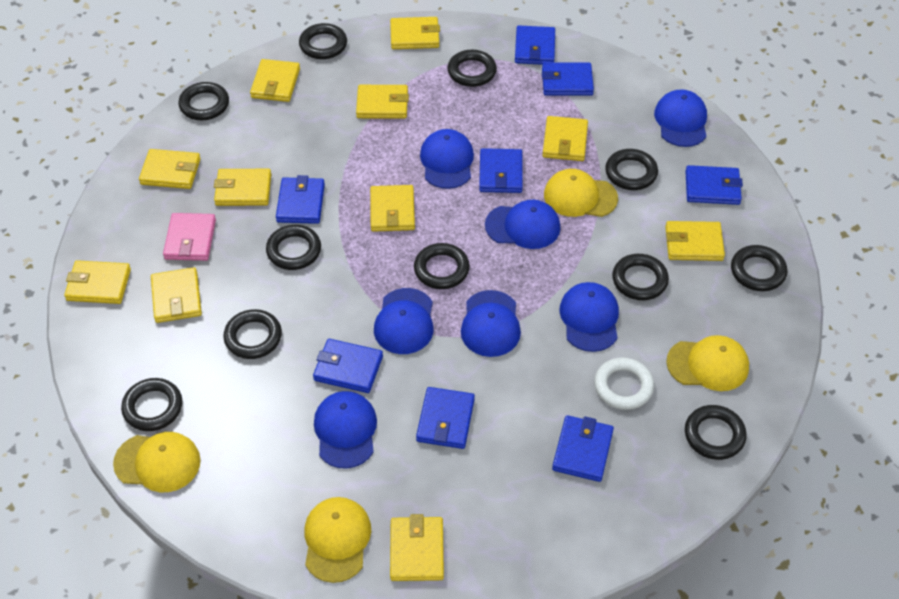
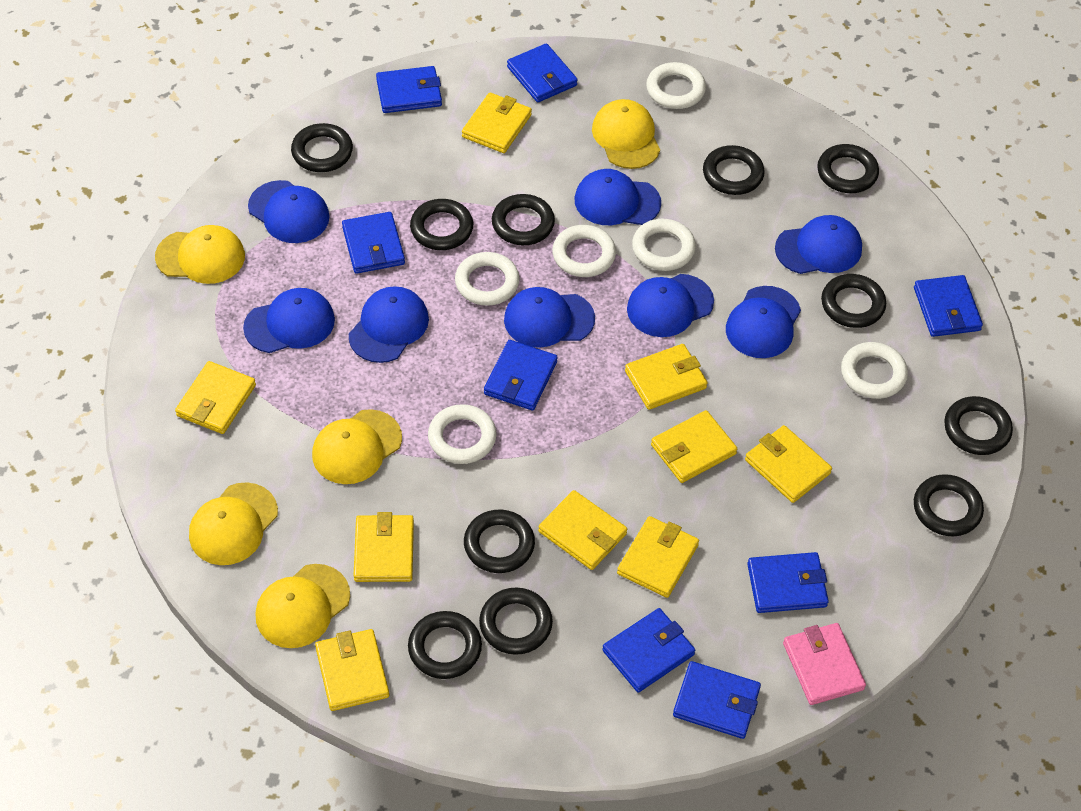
blue cap: [314,391,377,469] [374,288,434,354] [420,129,474,189] [461,290,521,357] [485,200,561,249] [559,282,619,352] [654,89,707,147] = 7 -> [243,288,335,353] [248,180,330,243] [349,286,429,363] [504,287,595,348] [575,169,661,225] [627,274,714,337] [726,286,801,358] [775,215,862,274] = 8
white ring: [594,357,654,410] = 1 -> [428,404,497,464] [455,252,520,306] [552,225,616,277] [632,219,696,271] [646,62,706,109] [841,342,908,399] = 6
yellow cap: [113,432,201,492] [304,497,371,583] [544,169,618,217] [666,335,749,391] = 4 -> [155,225,245,284] [189,482,278,565] [255,564,350,648] [312,409,402,484] [592,99,660,169] = 5
yellow wallet: [64,260,131,304] [139,149,201,189] [151,267,202,323] [214,169,271,206] [250,59,300,102] [356,85,409,119] [370,185,415,232] [390,17,440,49] [390,514,444,581] [542,116,588,161] [665,221,725,261] = 11 -> [175,361,256,434] [315,629,389,711] [354,512,414,582] [462,93,532,153] [538,490,627,570] [617,516,699,598] [625,344,708,410] [651,410,737,483] [745,425,832,503] = 9

